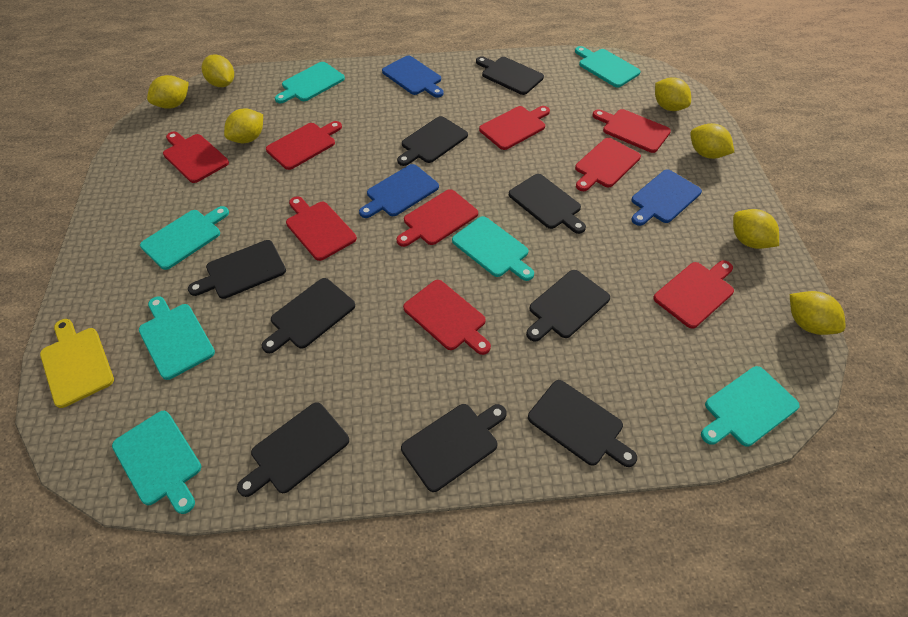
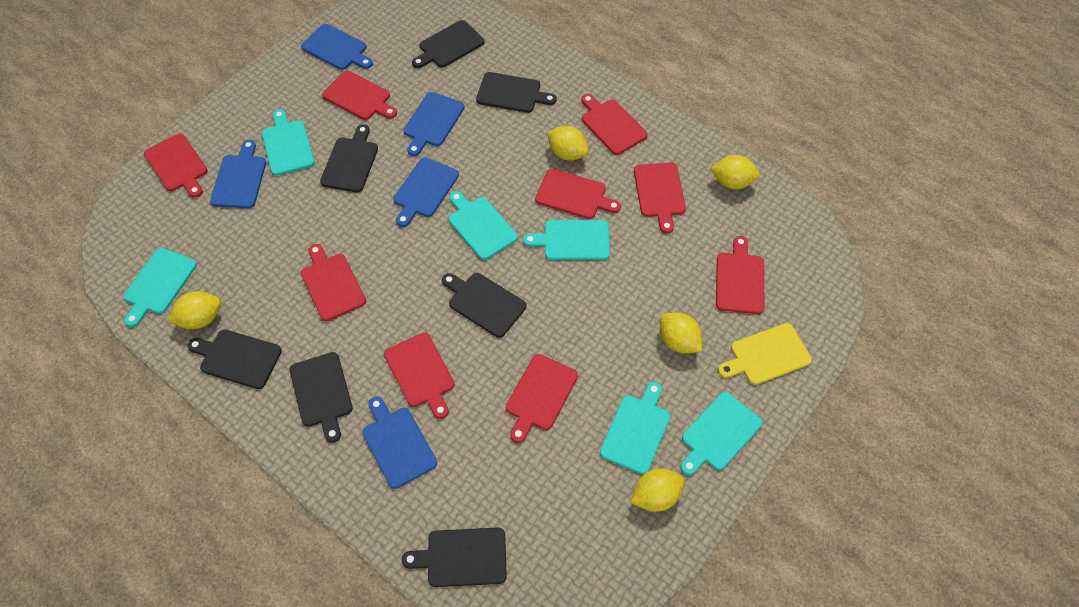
black cutting board: [188,240,286,299] [237,402,349,497] [262,278,355,353] [397,116,468,166] [401,404,507,492] [476,56,544,95] [509,174,586,234] [526,270,610,341] [528,380,637,467] = 9 -> [187,330,282,389] [290,352,353,443] [320,124,378,192] [402,528,507,587] [412,20,484,68] [442,273,526,338] [476,72,557,113] = 7
blue cutting board: [359,164,439,218] [382,56,444,98] [632,169,702,226] = 3 -> [210,140,266,208] [301,24,373,70] [362,397,437,489] [393,157,459,227] [403,92,465,156] = 5
turquoise cutting board: [112,411,201,514] [139,296,215,380] [140,206,229,270] [275,62,345,103] [452,216,534,281] [575,46,641,87] [701,366,800,447] = 7 -> [123,248,197,327] [262,109,315,176] [449,191,518,260] [523,220,610,260] [600,382,670,475] [680,392,762,475] = 6
yellow lemon: [147,75,189,109] [202,54,234,87] [224,109,263,143] [655,77,691,111] [690,123,734,159] [733,209,779,249] [790,291,846,335] = 7 -> [168,291,221,329] [547,126,588,161] [631,469,684,512] [660,313,702,353] [710,155,760,189] = 5

